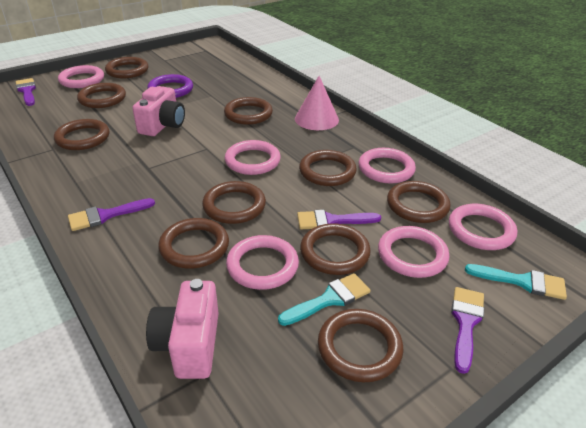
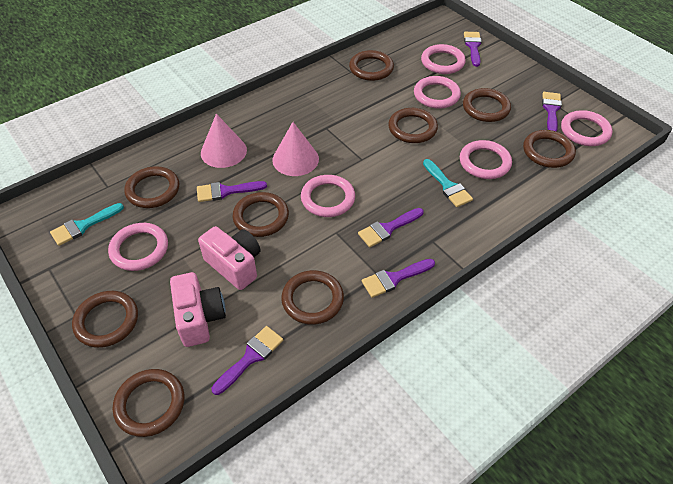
brown ring: [54,119,110,150] [77,83,126,108] [105,57,148,78] [158,218,229,268] [202,181,266,224] [224,97,273,125] [299,150,357,186] [300,223,371,275] [318,309,404,382] [387,181,451,223] = 10 -> [72,291,138,348] [113,369,184,437] [124,166,179,208] [233,192,289,237] [281,270,344,325] [349,50,394,81] [388,108,438,143] [463,88,511,122] [523,130,576,168] = 9
pink cone: [295,76,339,130] = 1 -> [201,114,247,168] [272,122,319,176] = 2
purple brush: [16,78,36,106] [68,198,155,231] [297,210,381,229] [451,287,484,374] = 4 -> [197,181,267,202] [212,326,283,395] [358,208,424,247] [362,259,435,298] [464,32,482,67] [542,92,562,132] = 6
purple ring: [147,74,193,98] = 1 -> none = 0

